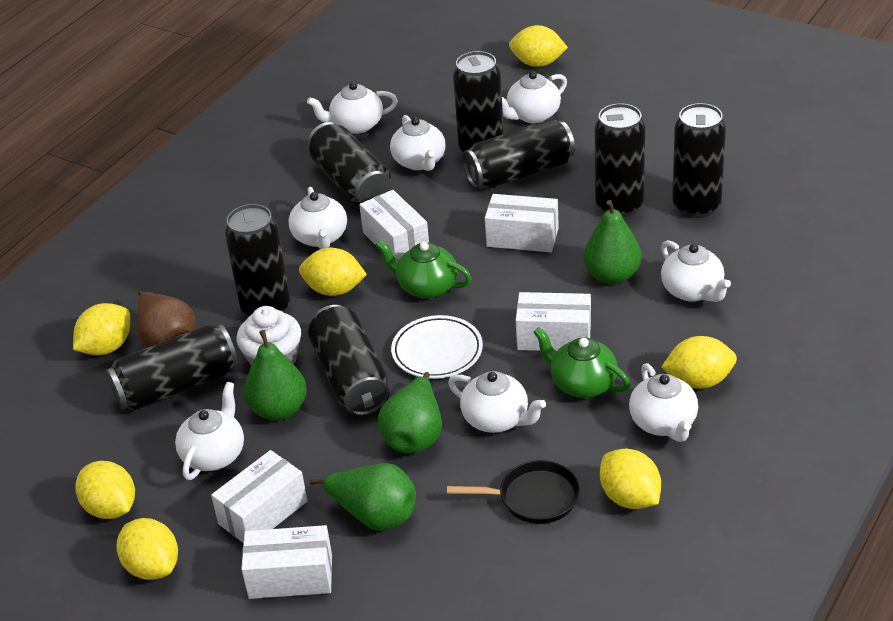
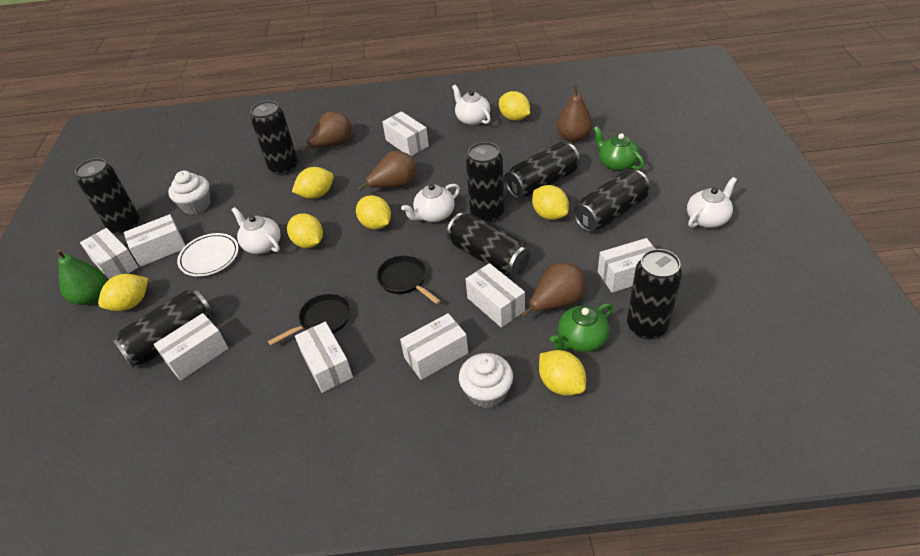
black pan: [447,460,580,524] = 1 -> [268,293,351,346] [377,255,441,304] = 2
brown pear: [137,291,196,348] = 1 -> [302,112,351,152] [358,151,416,191] [521,263,586,317] [557,85,593,142] = 4
green pear: [244,330,307,420] [309,463,416,531] [378,372,442,453] [583,200,642,284] = 4 -> [56,249,106,305] = 1
white box: [211,450,307,543] [241,525,332,599] [359,190,429,260] [485,194,559,252] [515,292,591,351] = 5 -> [80,228,138,279] [124,214,185,267] [154,313,228,381] [295,322,353,393] [382,111,429,156] [400,313,468,380] [466,263,525,328] [598,238,656,293] = 8
white cupcake: [236,306,301,366] = 1 -> [168,171,210,214] [459,353,513,408] = 2
white teapot: [175,382,244,480] [289,187,347,249] [307,82,398,134] [390,115,446,171] [448,371,546,433] [502,71,567,123] [629,363,698,442] [661,240,731,302] = 8 -> [232,207,281,254] [401,184,460,222] [452,85,491,126] [687,177,737,228] = 4

